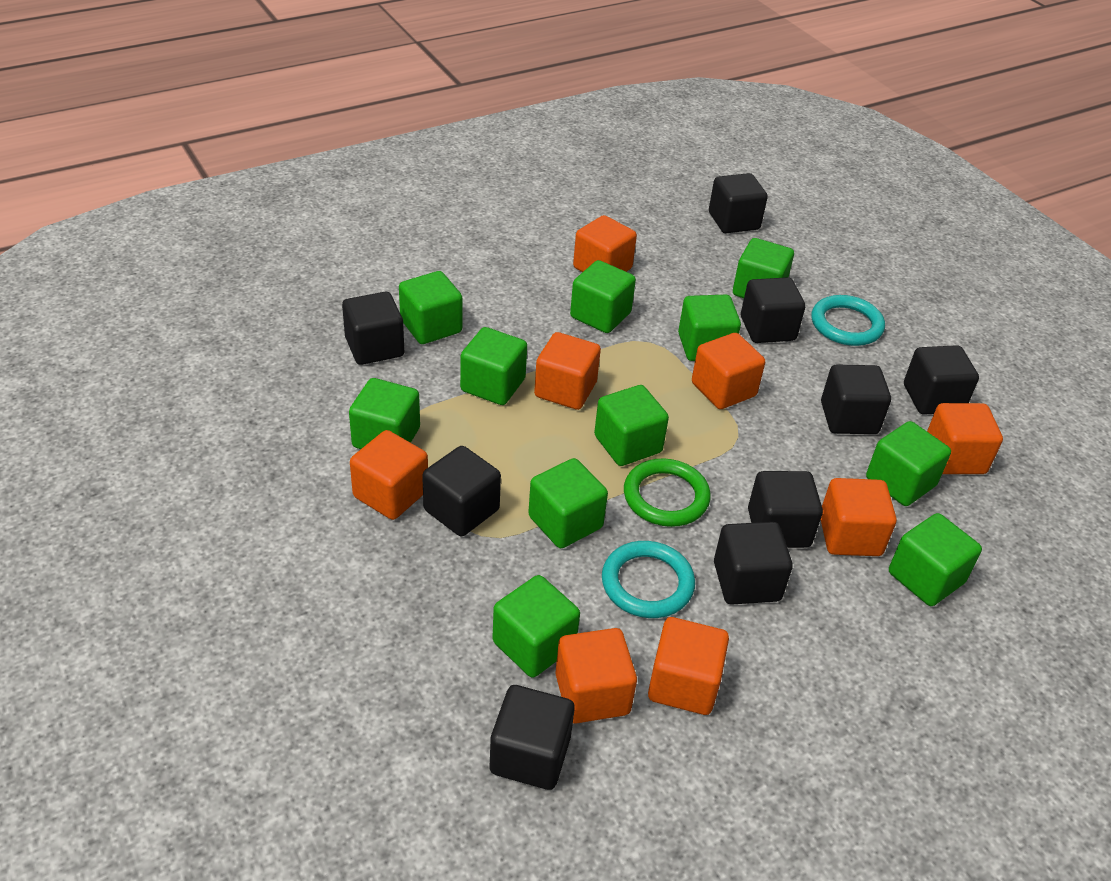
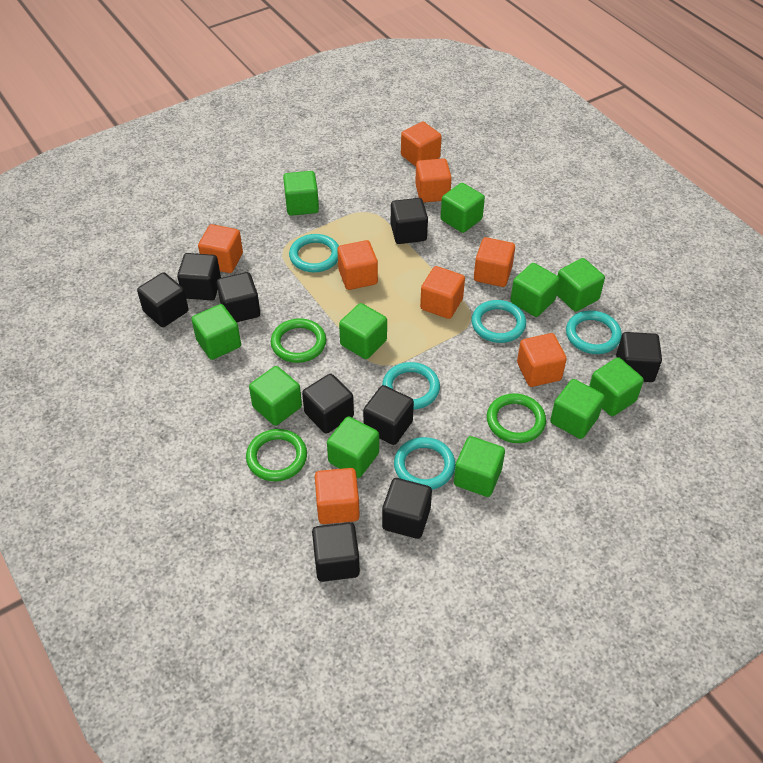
green ring: [624,458,711,527] = 1 -> [246,429,307,481] [271,318,326,363] [487,394,546,443] = 3
turquoise ring: [602,541,695,618] [812,295,885,346] = 2 -> [289,234,339,272] [382,362,440,410] [394,437,455,490] [472,300,526,343] [566,310,622,354] = 5

